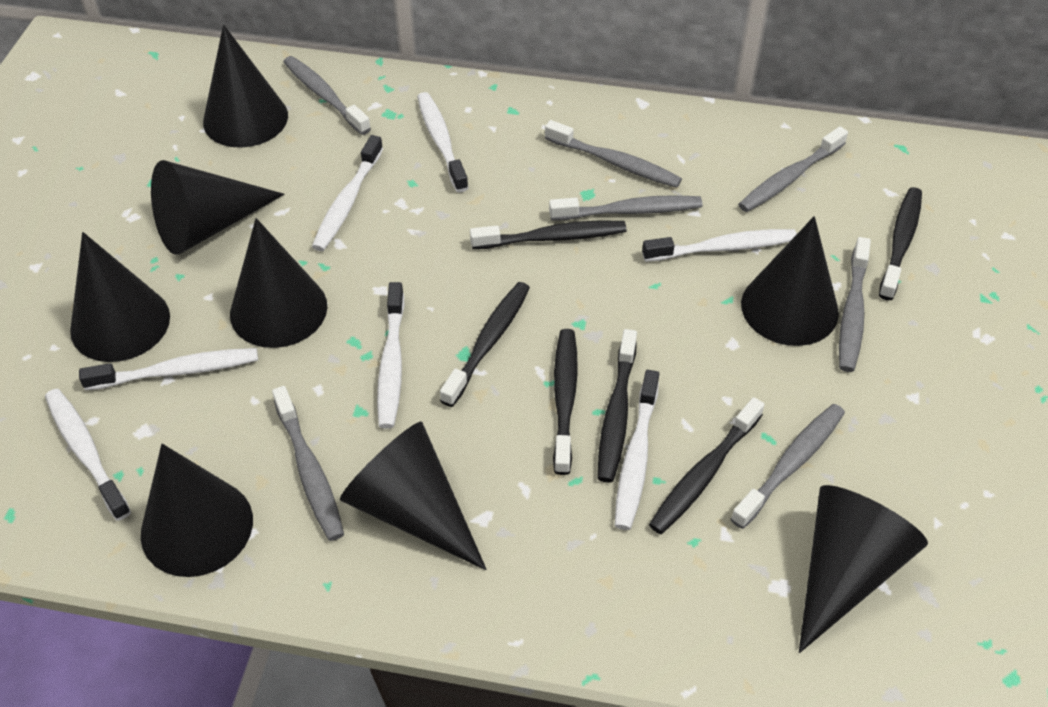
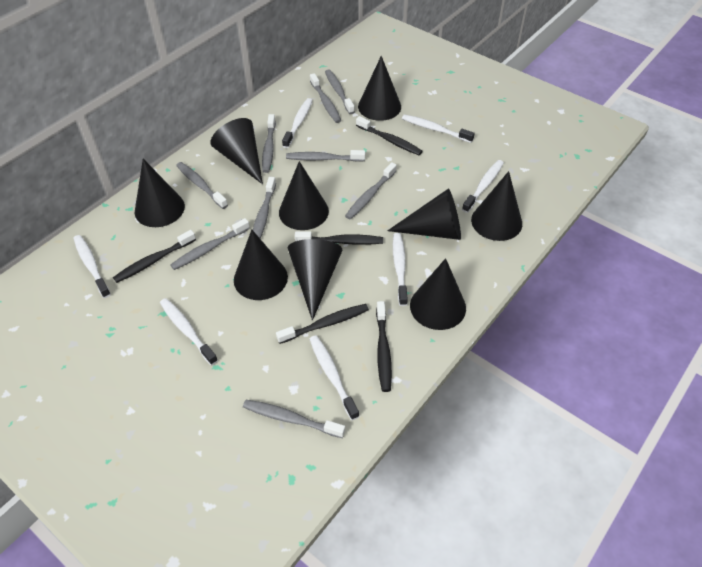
black cone: [70,232,170,362] [141,444,253,577] [151,160,285,255] [203,25,288,148] [230,218,327,348] [340,421,487,570] [741,216,839,346] [799,485,928,653] = 8 -> [135,159,185,227] [211,118,263,184] [234,230,288,300] [279,161,329,230] [288,239,342,320] [358,56,401,121] [387,189,461,240] [410,258,466,330] [471,171,522,241] = 9
black toothbrush: [440,282,530,407] [470,220,626,249] [553,329,578,475] [598,329,637,483] [649,397,765,534] [879,187,922,300] = 6 -> [113,230,196,283] [276,304,369,344] [295,231,383,245] [356,116,423,155] [376,301,392,392] = 5
grey toothbrush: [272,386,344,541] [283,56,371,135] [545,120,682,188] [549,195,703,221] [731,404,845,529] [738,126,848,212] [839,237,871,372] = 7 -> [170,218,250,270] [176,162,228,209] [243,400,345,438] [253,177,276,239] [262,114,276,173] [286,150,365,162] [310,73,341,123] [325,69,355,114] [345,162,397,220] = 9

